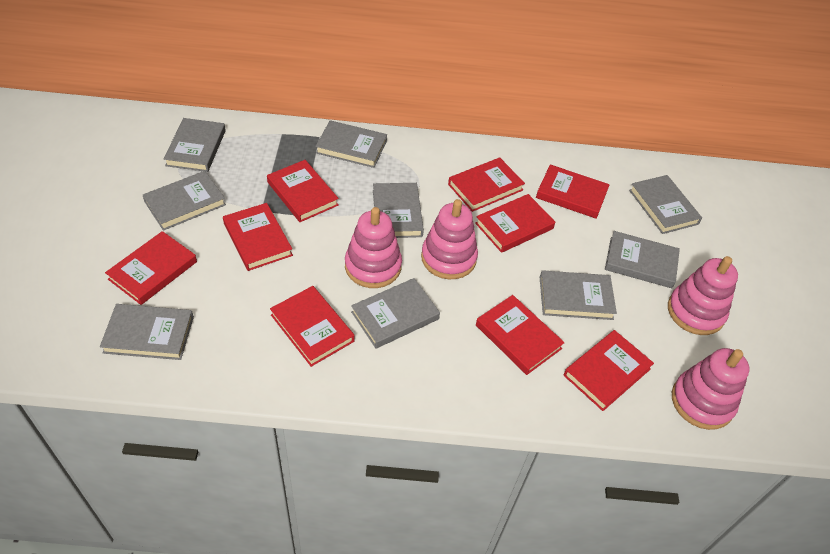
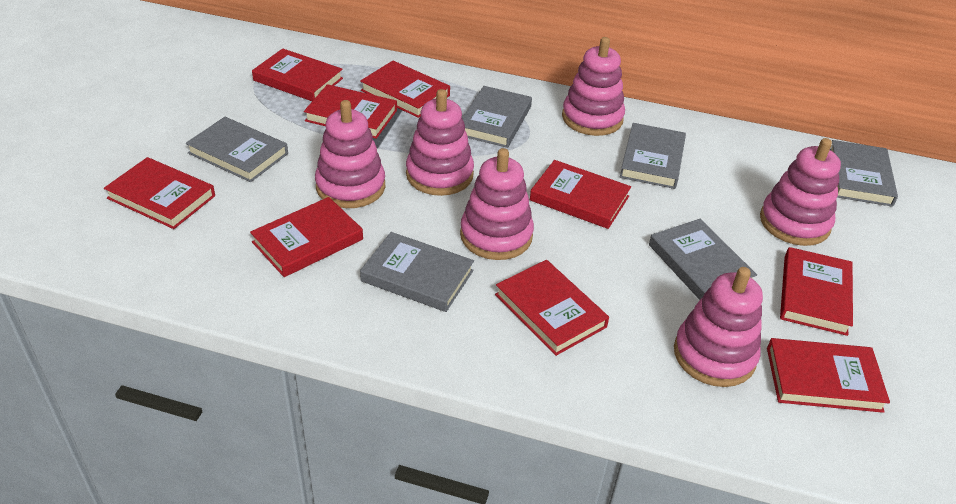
grey book: [100,304,194,360] [143,171,226,231] [164,118,226,172] [315,120,387,168] [351,278,440,348] [373,183,424,238] [540,270,617,320] [605,231,680,288] [629,175,702,234] = 9 -> [186,117,288,182] [360,232,474,312] [462,86,532,148] [620,123,686,189] [649,219,757,300] [830,140,898,207] = 6
pink stacking toy: [345,207,402,288] [421,199,478,279] [668,256,738,335] [672,348,750,430] = 4 -> [315,100,385,208] [406,89,474,196] [460,148,534,260] [562,37,625,136] [674,267,763,387] [760,138,841,246] = 6

